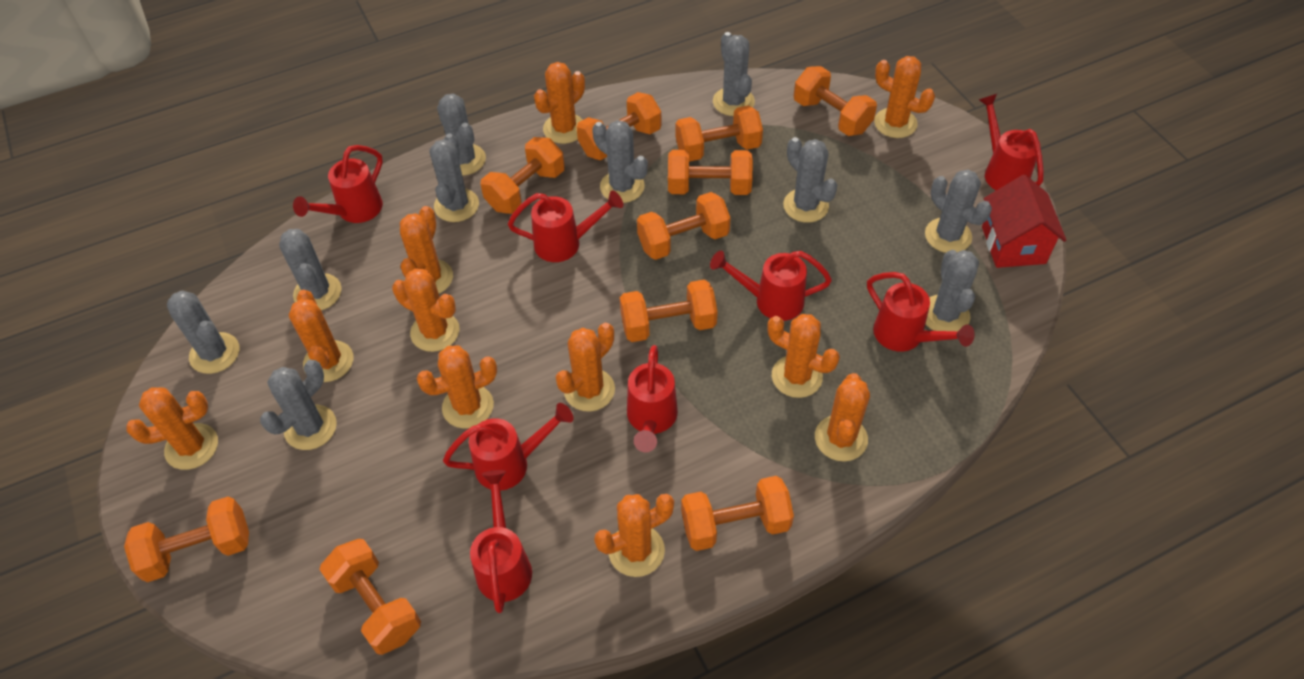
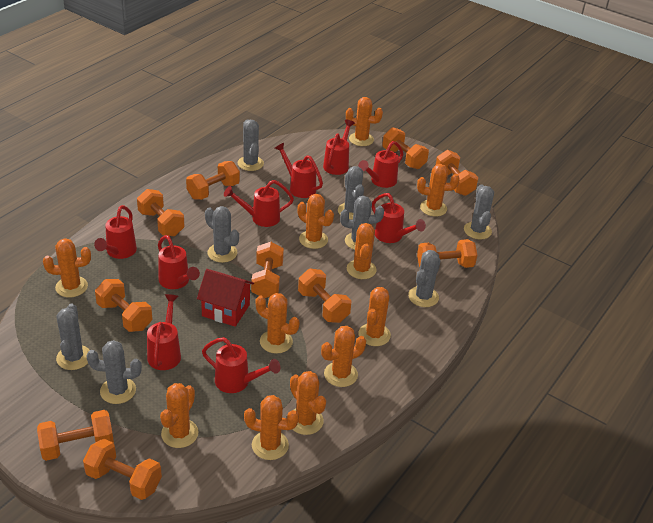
grey cactus: [167,291,239,374] [260,360,337,450] [279,229,342,310] [429,134,479,222] [437,94,486,176] [592,120,648,203] [713,32,755,116] [783,137,838,223] [925,170,992,253] [926,250,979,331] = 10 -> [56,304,90,370] [86,340,142,404] [205,206,239,263] [238,119,264,171] [338,166,364,220] [340,196,384,250] [408,250,441,307] [464,184,494,240] = 8
red watering can: [293,145,383,223] [443,403,574,491] [470,470,532,613] [508,190,623,262] [627,345,678,452] [710,251,832,321] [867,272,975,352] [979,94,1044,190] = 8 -> [94,205,137,259] [147,294,181,370] [158,235,200,289] [202,337,280,393] [224,180,294,227] [275,143,323,198] [323,119,355,175] [358,141,403,188] [372,193,426,243] = 9

